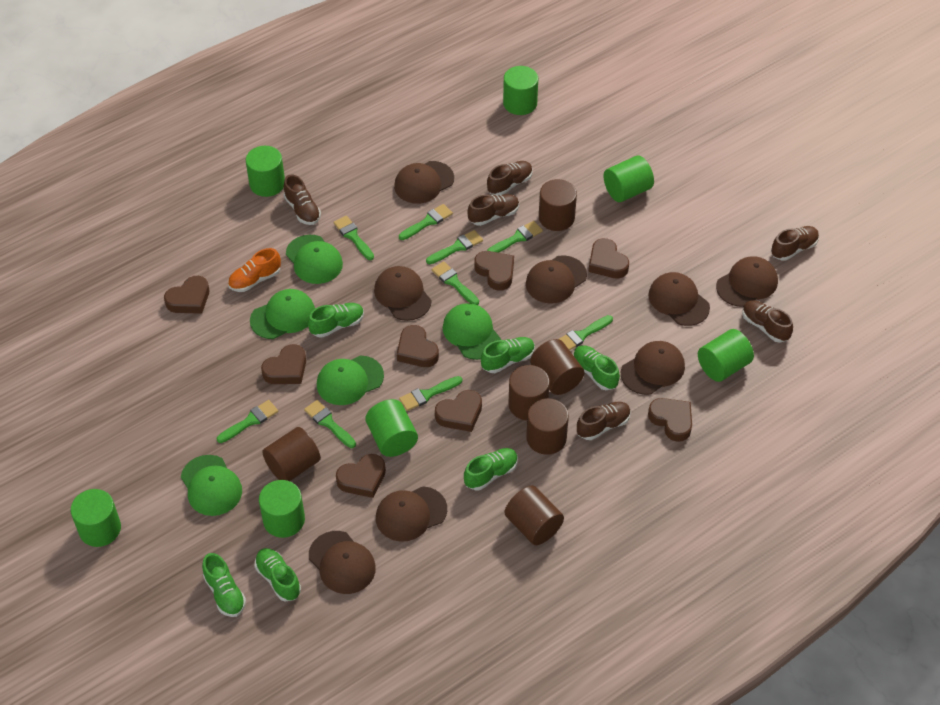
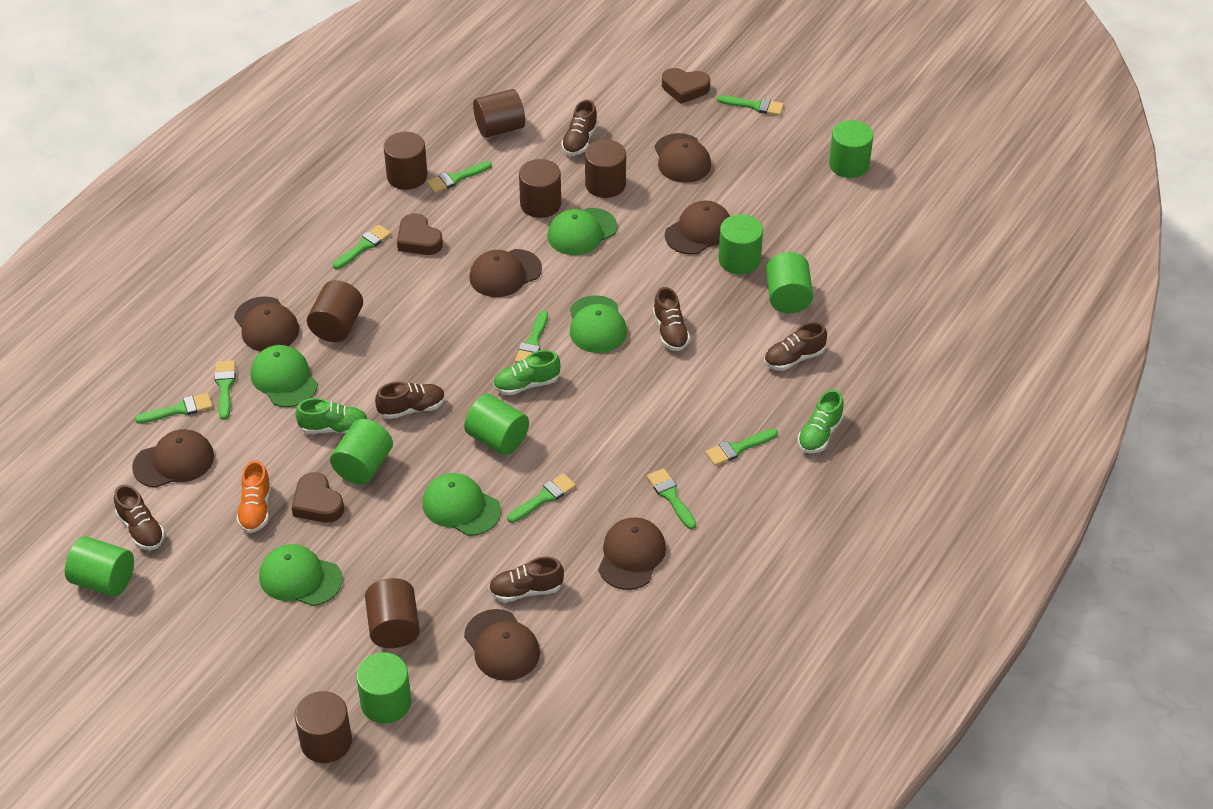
brown cap: [309,531,376,594] [374,266,431,321] [376,486,447,542] [394,161,454,204] [526,255,587,304] [621,341,685,395] [648,272,710,326] [716,256,778,307] = 8 -> [132,429,214,488] [234,296,299,352] [464,609,540,681] [469,249,542,297] [598,517,666,590] [654,133,711,183] [665,200,730,255] = 7
brown cylinder: [262,427,321,481] [505,486,564,545] [508,365,550,420] [526,398,569,455] [530,339,584,395] [539,179,577,231] = 6 -> [295,691,352,763] [307,280,363,342] [365,578,420,648] [384,132,428,190] [473,89,525,138] [519,159,561,218] [585,140,626,198] = 7
brown heart: [164,276,209,314] [261,344,306,384] [336,454,386,498] [397,325,439,367] [435,390,482,432] [475,251,514,291] [589,238,629,279] [648,398,692,442] = 8 -> [292,472,344,523] [397,213,443,255] [662,68,710,104] = 3
green shoe: [202,553,246,617] [255,548,301,602] [308,303,364,338] [464,448,518,490] [481,337,535,373] [573,346,620,390] = 6 -> [295,398,368,434] [493,350,561,395] [798,390,844,453] = 3

